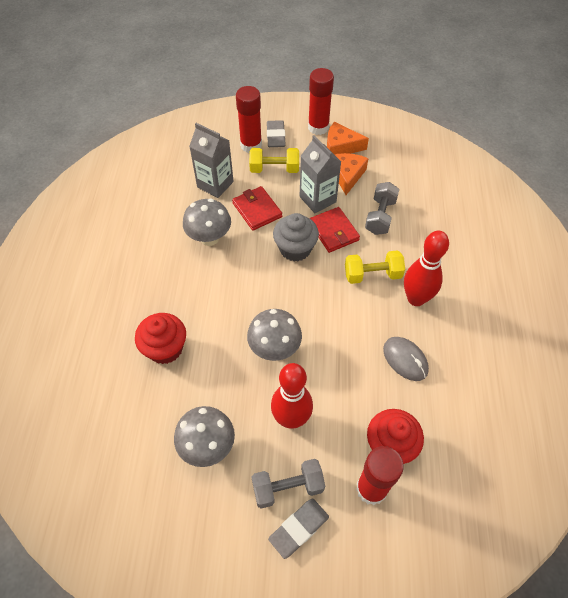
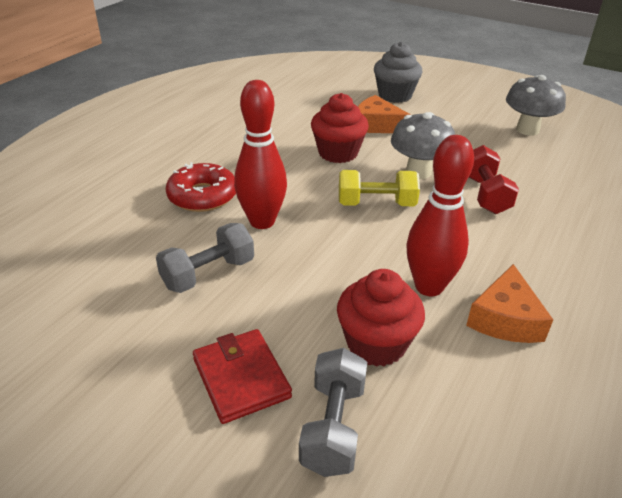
grey carton: [189,123,234,198] [300,135,341,213] = 2 -> none = 0
grey eraser: [267,120,286,147] [268,499,329,559] = 2 -> none = 0
grey mouse: [383,337,429,381] = 1 -> none = 0
grey mushroom: [174,406,235,467] [183,199,231,246] [247,309,302,361] = 3 -> [391,112,455,179] [506,75,566,136] = 2
red donut: none = 0 -> [166,162,236,212] = 1
red dumbbell: none = 0 -> [469,145,519,214] = 1
red glue stick: [236,86,262,153] [308,68,334,135] [356,446,404,505] = 3 -> none = 0
red wallet: [232,186,282,231] [310,207,360,253] = 2 -> [193,329,292,424] = 1
yellow dumbbell: [249,148,299,173] [345,250,405,284] = 2 -> [339,170,420,206] = 1

